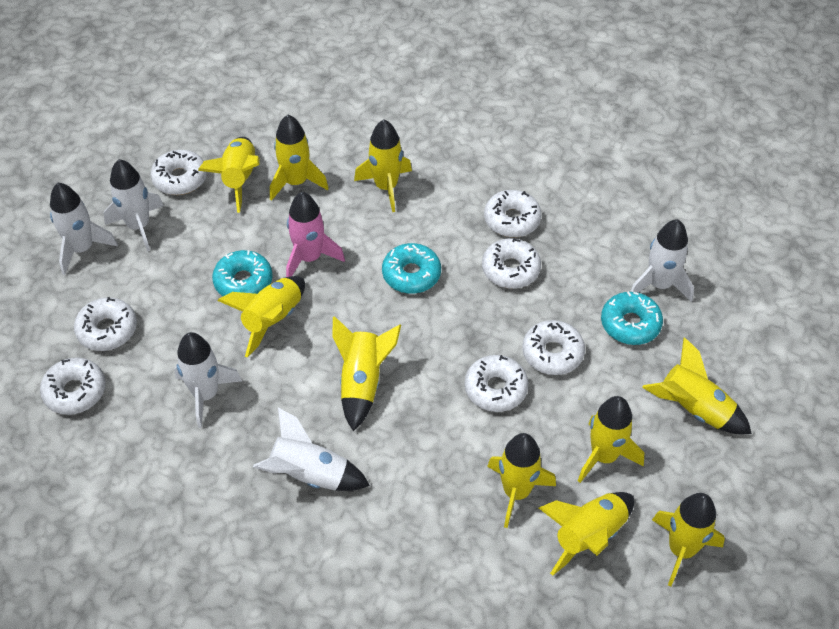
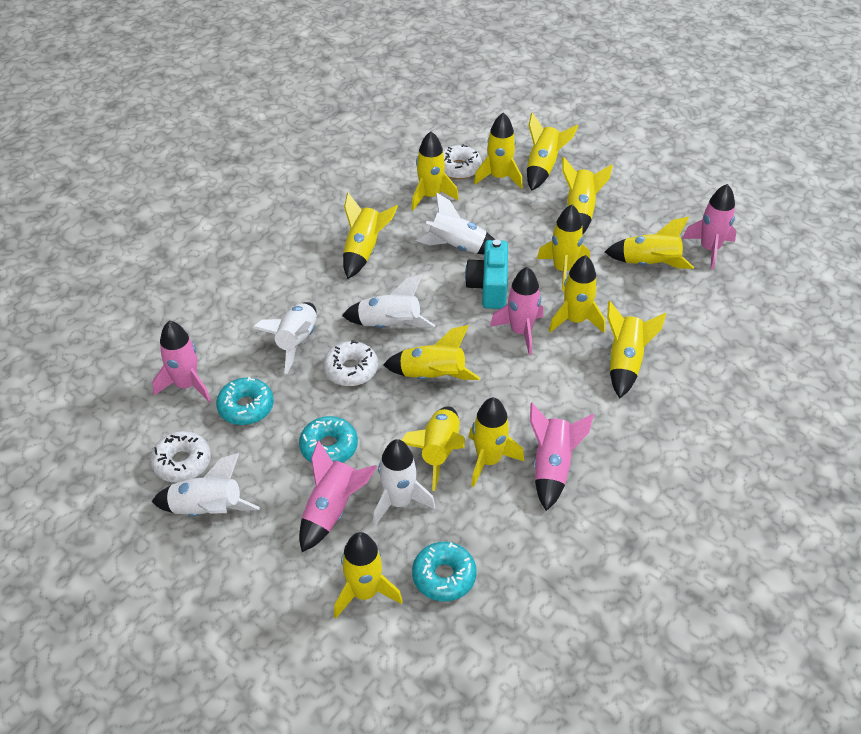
pink rocket: [286,192,345,277] = 1 -> [152,321,211,402] [299,440,377,552] [490,267,544,355] [530,403,594,511] [682,184,737,270] = 5
turquoise camera: none = 0 -> [465,240,508,309] = 1
white donut: [40,358,106,415] [74,297,137,351] [151,150,207,195] [465,355,528,412] [482,238,541,288] [484,190,541,237] [522,320,585,375] = 7 -> [150,431,211,483] [323,340,378,386] [443,144,482,179] = 3
yellow rocket: [198,137,260,213] [217,276,305,358] [270,115,329,201] [332,316,401,431] [354,119,412,212] [487,433,556,528] [539,492,634,576] [578,396,644,483] [642,337,752,435] [652,493,725,587] = 10 -> [334,532,403,618] [343,193,398,279] [383,325,480,380] [402,406,465,491] [411,131,459,210] [469,397,525,487] [474,113,523,189] [527,112,578,191] [537,204,590,291] [549,255,605,333] [562,157,613,234] [605,217,694,269] [607,301,666,398] = 13

